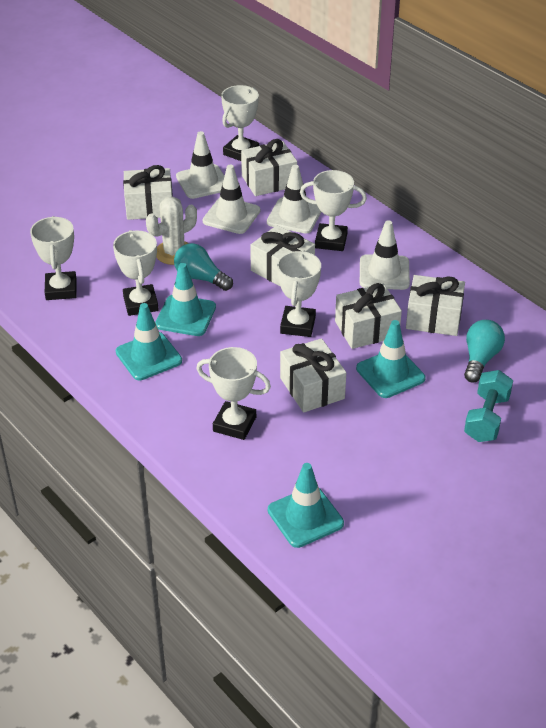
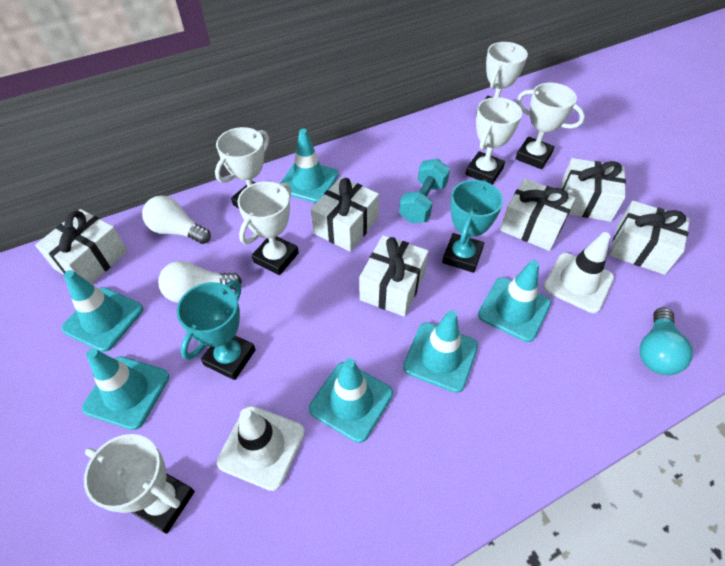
turquoise light bulb: [174,243,233,291] [464,320,505,383] = 2 -> [639,307,693,375] = 1
turquoise traffic cone: [116,303,182,380] [155,263,216,336] [268,463,344,548] [356,320,426,398] = 4 -> [62,270,143,352] [82,349,169,430] [280,129,339,203] [309,358,393,443] [403,310,478,393] [478,260,551,342] = 6
turquoise trophy: none = 0 -> [177,280,256,380] [442,179,503,273] = 2
white cactus: [146,196,197,265] = 1 -> none = 0
white light bulb: none = 0 -> [142,196,211,244] [158,261,242,303] = 2
white traffic cone: [176,131,224,199] [203,165,260,234] [267,165,321,233] [360,220,410,290] = 4 -> [217,406,305,491] [544,232,614,313] = 2

